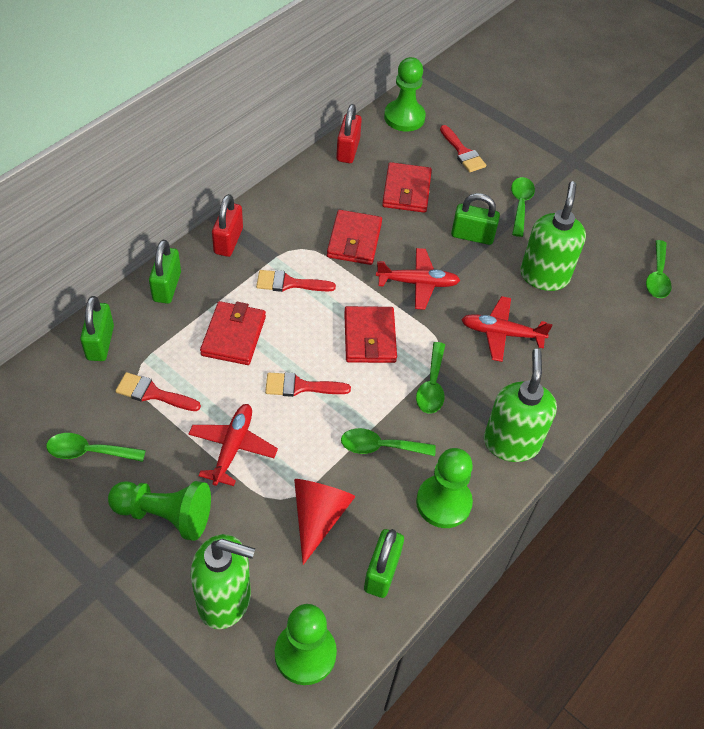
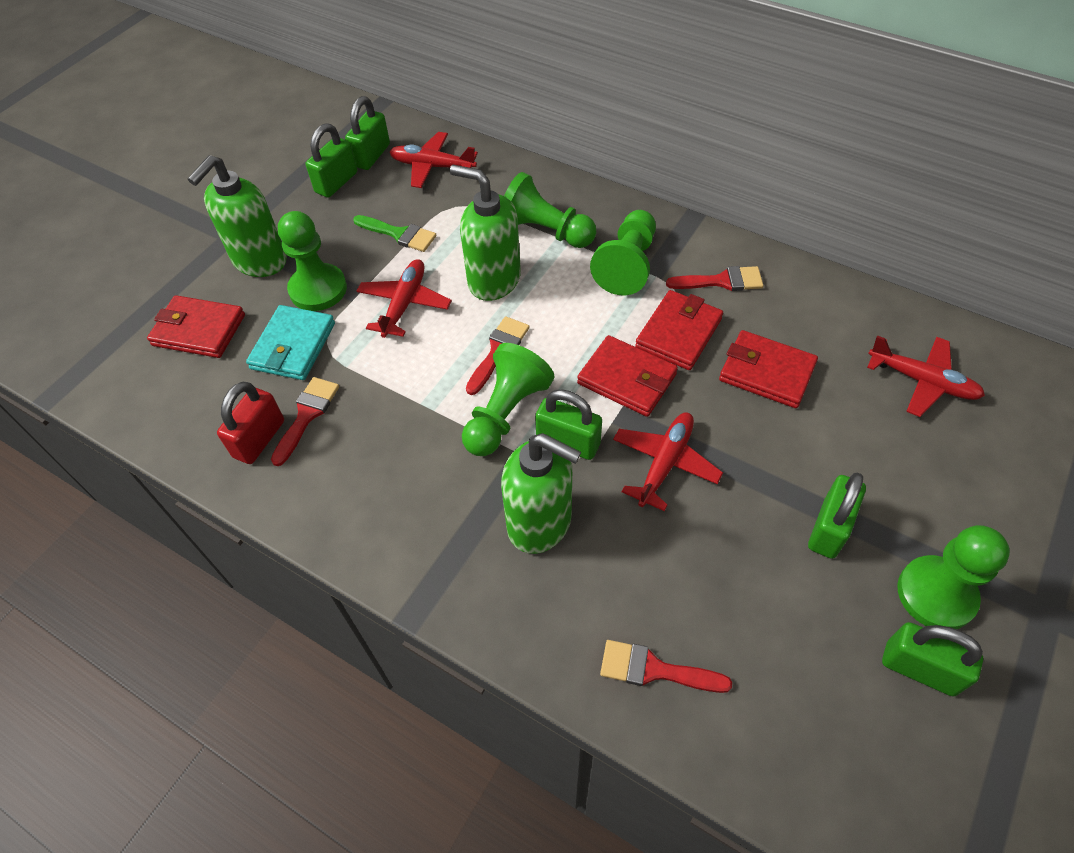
green brush: none = 0 -> [353,215,436,252] = 1
green padlock: [80,296,114,361] [149,240,181,304] [364,529,404,598] [451,193,500,245] = 4 -> [306,123,357,198] [345,96,390,170] [535,389,602,460] [808,473,866,559] [882,622,983,696] = 5
green pawn: [108,481,211,541] [275,604,337,685] [384,57,426,132] [416,448,473,528] = 4 -> [278,211,347,311] [462,343,555,456] [504,172,596,248] [590,210,656,296] [897,525,1010,629] = 5
green spoon: [46,433,146,462] [341,428,436,456] [416,342,445,413] [511,177,535,237] [646,240,672,298] = 5 -> none = 0
red cone: [294,479,355,565] = 1 -> none = 0
red padlock: [212,194,243,257] [336,104,362,163] = 2 -> [217,382,284,464] = 1
red plane: [188,404,278,486] [376,248,460,310] [461,296,553,362] = 3 -> [357,259,452,338] [390,132,478,188] [613,413,723,511] [867,335,985,417] = 4
turquoise wallet: none = 0 -> [246,305,335,380] = 1

